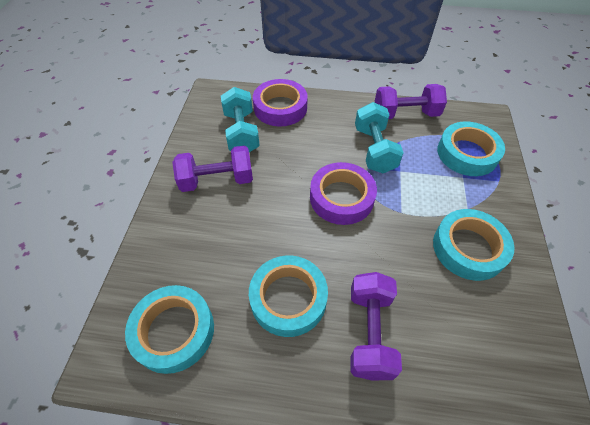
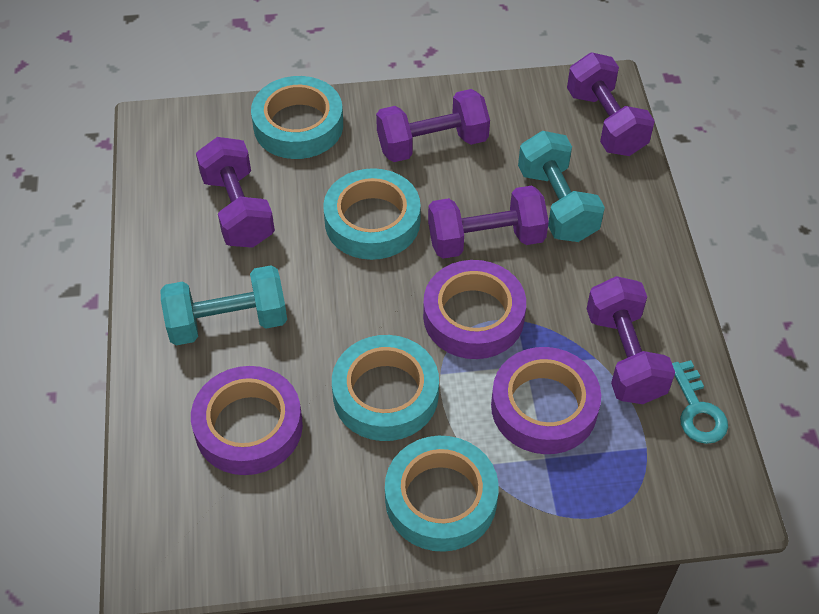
purple dumbbell: [172,146,253,192] [350,272,402,380] [375,84,447,119] = 3 -> [196,137,275,248] [376,89,490,162] [428,186,549,259] [567,53,655,156] [587,276,675,404] = 5
purple tape: [253,79,308,127] [310,162,377,225] = 2 -> [191,366,303,475] [423,260,526,359] [491,347,601,454] = 3
turquoise key: none = 0 -> [672,360,728,444] = 1

